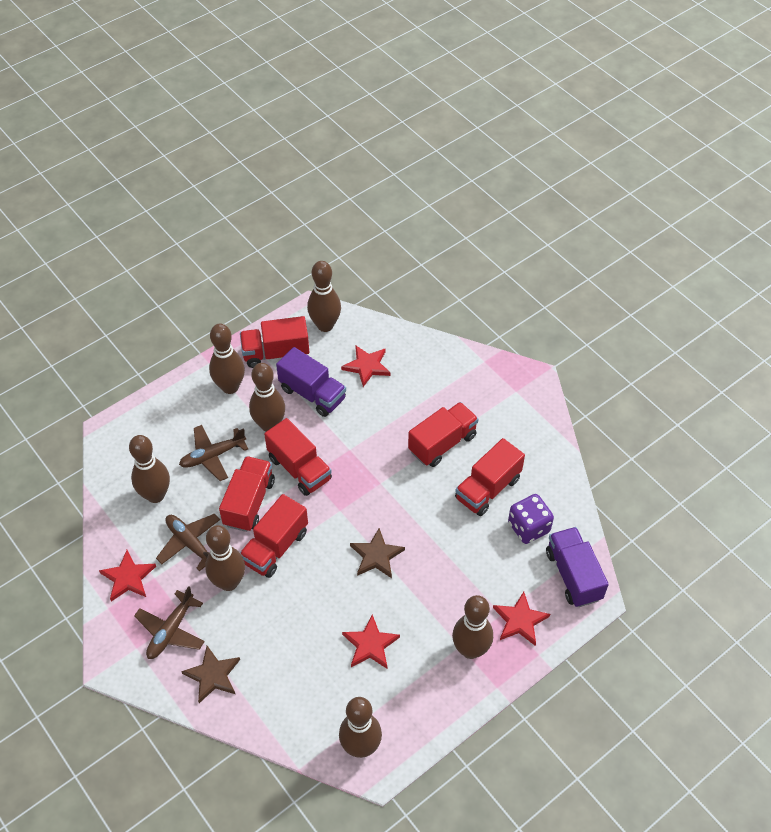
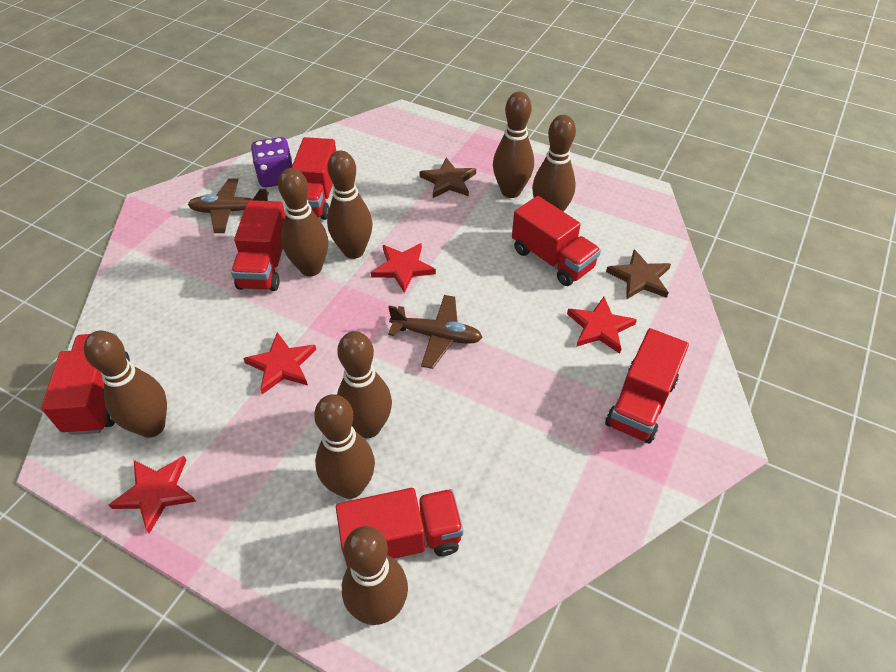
brown bowling pin: [129,435,170,503] [205,525,245,591] [209,324,245,394] [249,363,285,432] [307,261,341,332] [339,697,382,758] [452,595,493,659] = 7 -> [84,330,167,438] [278,168,328,276] [314,394,375,499] [327,150,372,259] [337,331,392,438] [342,526,408,625] [493,92,534,198] [532,115,576,212] = 8
brown plane: [134,586,205,659] [156,514,220,571] [179,425,248,481] = 3 -> [188,178,269,233] [388,295,483,369] = 2
purple truck: [276,347,346,417] [546,527,609,607] = 2 -> none = 0

